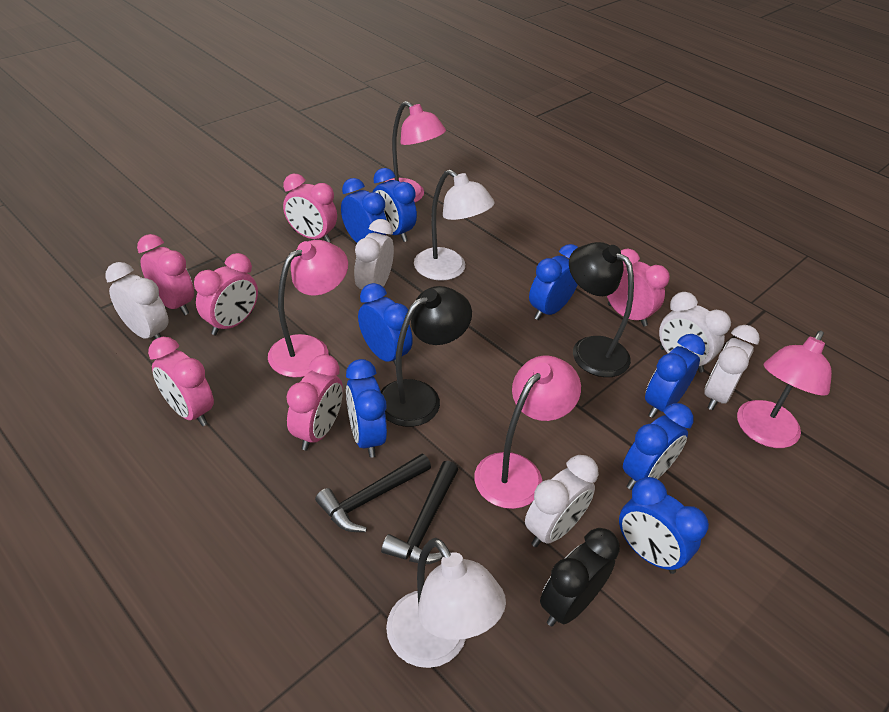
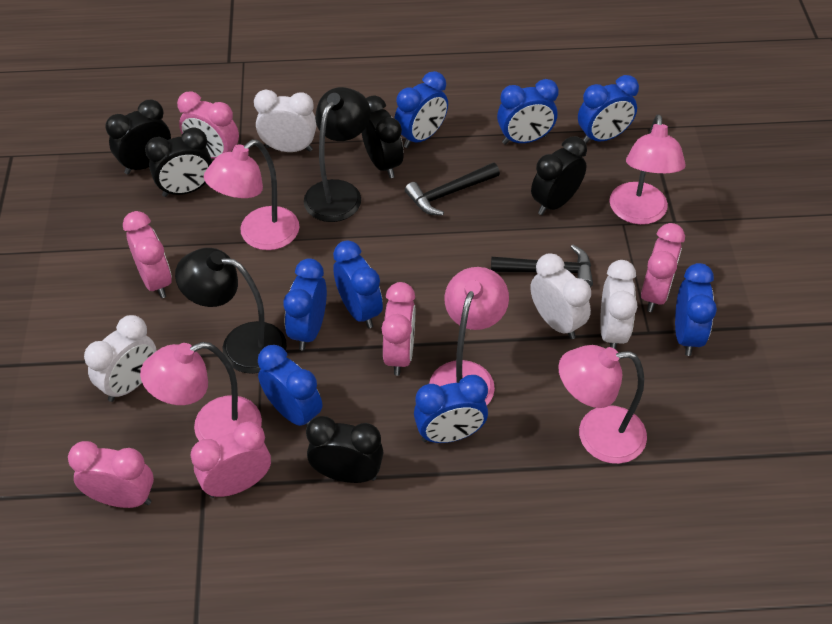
black clock: [540,528,620,627] = 1 -> [105,100,171,174] [145,127,212,197] [306,416,383,483] [362,95,404,178] [531,136,587,215] = 5
pink lamp: [268,240,348,378] [385,101,446,202] [474,356,581,509] [737,331,832,448] = 4 -> [140,342,262,441] [204,140,299,250] [429,267,509,405] [558,345,647,464] [610,114,686,225] = 5
white clock: [105,262,168,339] [354,219,394,289] [525,455,599,547] [659,292,731,373] [704,325,760,410] = 5 -> [84,315,157,402] [254,89,317,152] [530,253,591,339] [600,260,638,350] = 4
white lamp: [386,538,506,668] [414,170,495,281] = 2 -> none = 0

